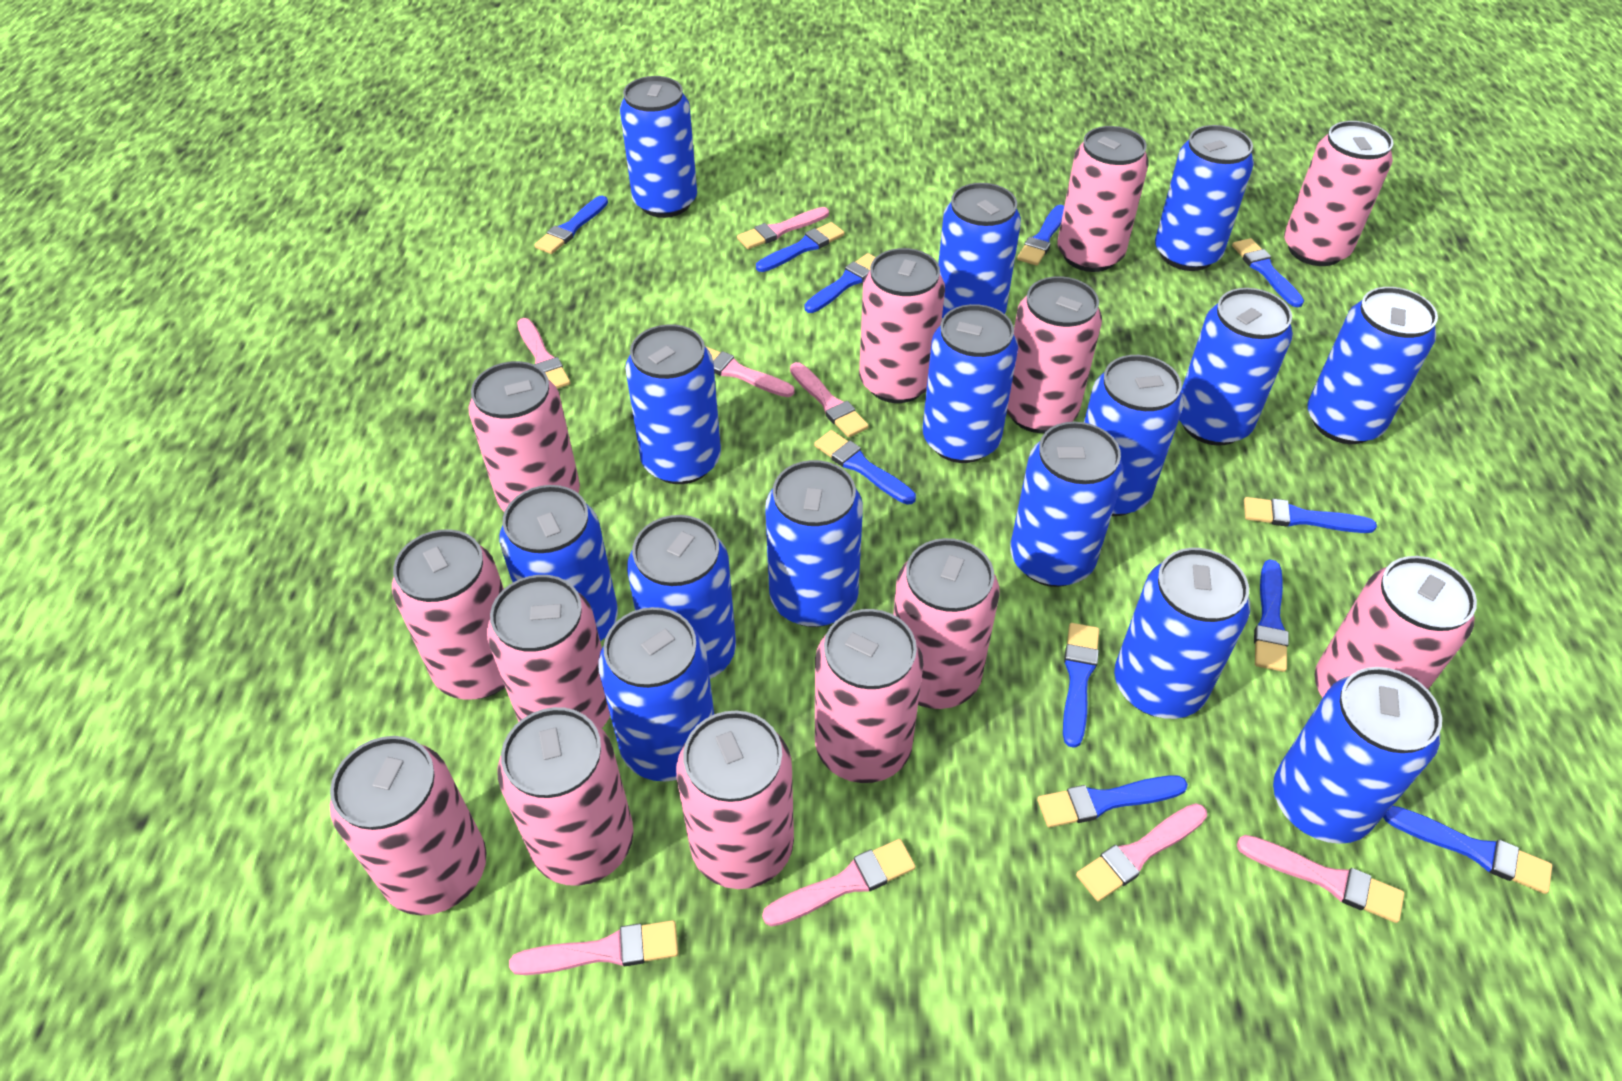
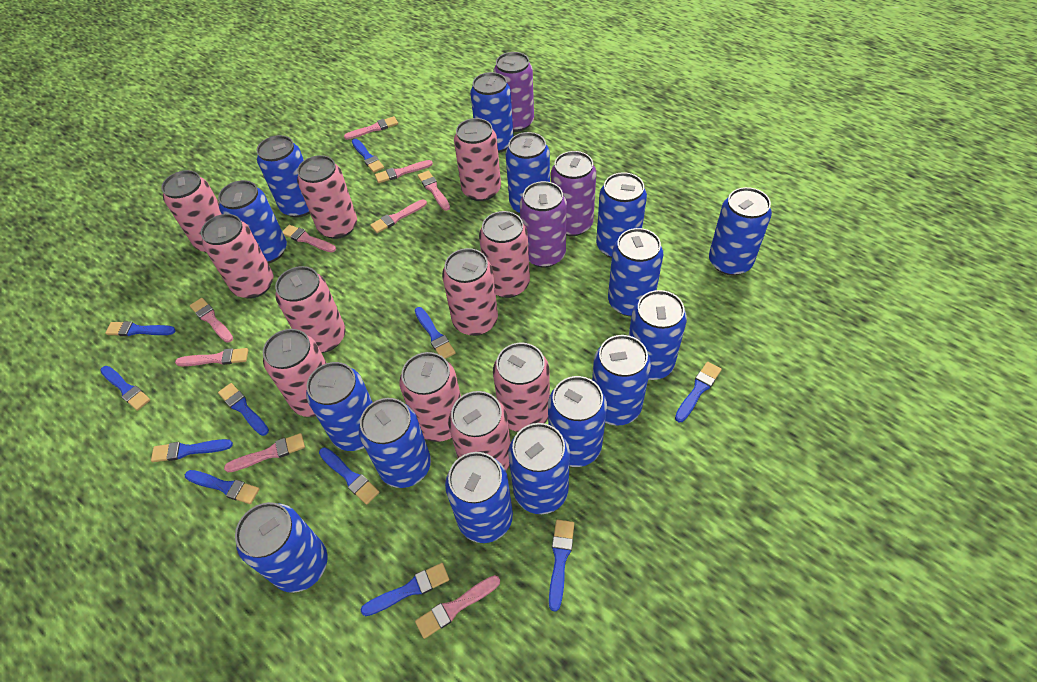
pink brush: [509,920,678,975] [517,318,570,389] [705,346,794,397] [737,207,829,249] [762,839,916,926] [790,362,869,438] [1076,803,1207,901] [1236,835,1404,923] = 8 -> [175,348,248,366] [190,298,233,343] [224,433,305,473] [282,225,336,253] [344,116,398,140] [370,199,427,233] [375,160,433,183] [415,575,500,639] [417,171,450,211] = 9
pink can: [330,736,486,915] [392,529,505,699] [468,361,580,512] [487,575,610,728] [498,707,634,886] [676,711,794,889] [815,609,924,783] [859,248,945,403] [893,538,1000,709] [1007,276,1102,433] [1057,126,1149,272] [1284,121,1393,266] [1315,556,1477,698] = 13 -> [161,170,221,253] [201,214,274,299] [263,329,326,417] [275,266,346,353] [297,155,357,239] [400,352,461,442] [442,248,498,336] [448,391,511,471] [454,118,501,201] [479,211,530,298] [493,343,550,432] = 11
purple can: none = 0 -> [493,52,534,132] [520,181,567,268] [551,151,596,236] = 3

